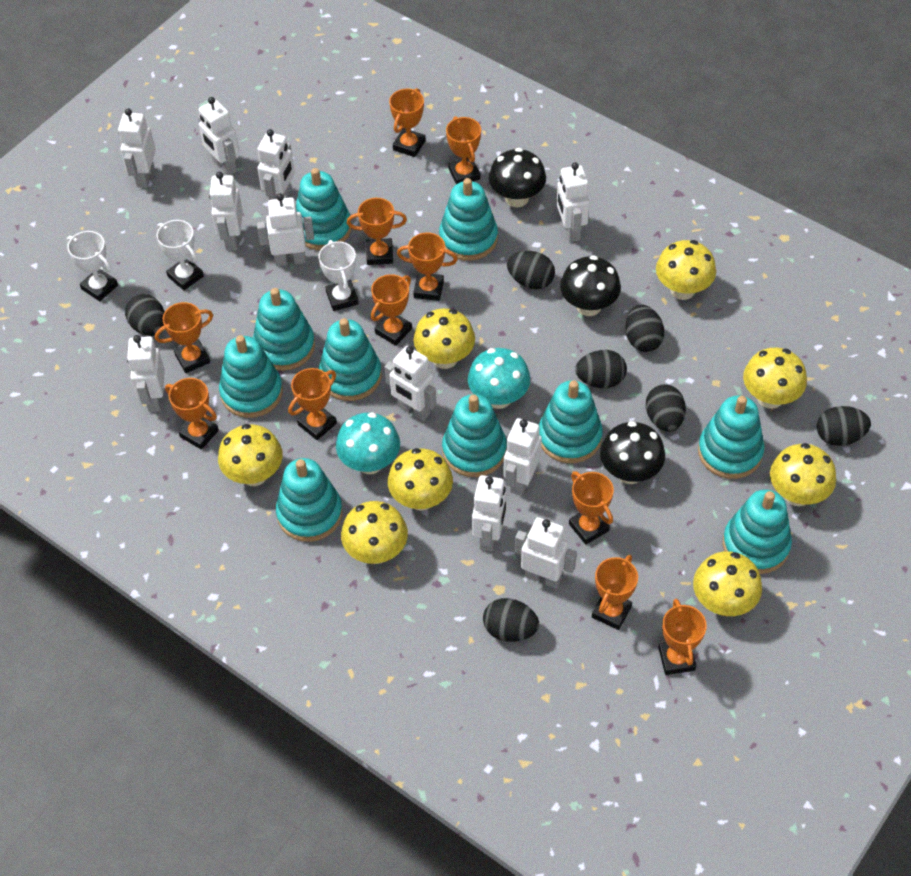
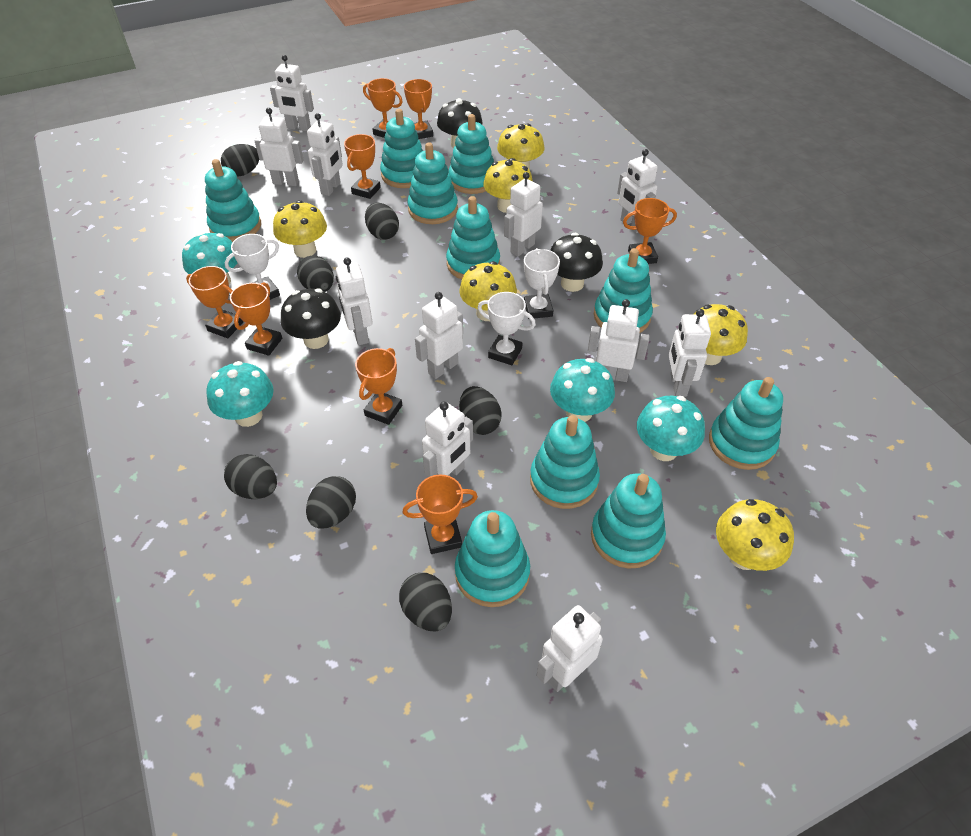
orange trophy: [155,302,213,373] [165,378,219,450] [288,368,337,440] [347,198,407,265] [371,274,412,346] [389,88,426,157] [397,233,458,301] [446,116,481,184] [569,471,614,545] [592,555,638,630] [658,599,707,675] = 11 -> [186,266,243,338] [230,282,282,356] [344,134,381,199] [355,348,402,425] [363,78,403,138] [403,474,478,554] [404,79,433,139] [623,198,677,264] = 8
turquoise mushroom: [336,412,400,474] [468,348,531,409] = 2 -> [182,233,238,285] [206,361,274,427] [550,358,615,422] [637,396,705,461] = 4
yellow mushroom: [218,424,283,486] [341,501,408,564] [388,448,453,511] [413,308,475,369] [656,240,716,300] [693,551,762,616] [743,347,807,409] [770,443,836,506] = 8 -> [273,200,327,258] [459,261,517,321] [483,158,533,213] [497,123,545,170] [694,304,748,365] [716,499,794,571] = 6

